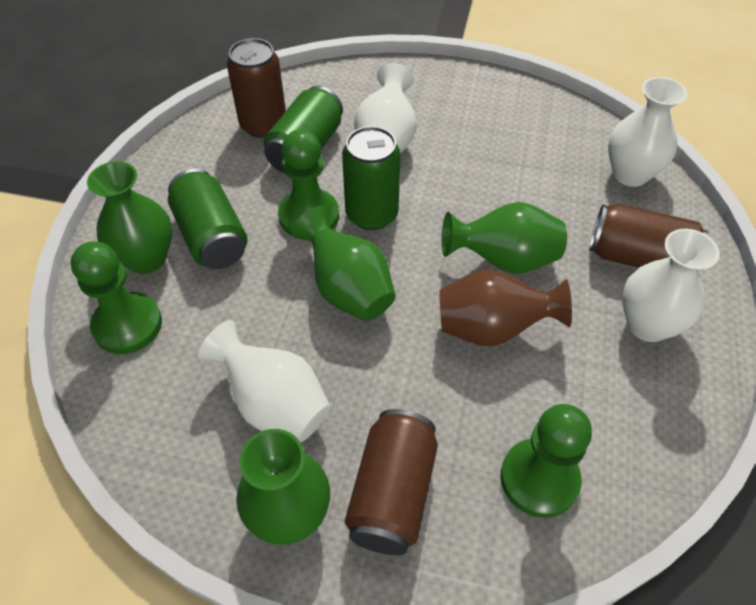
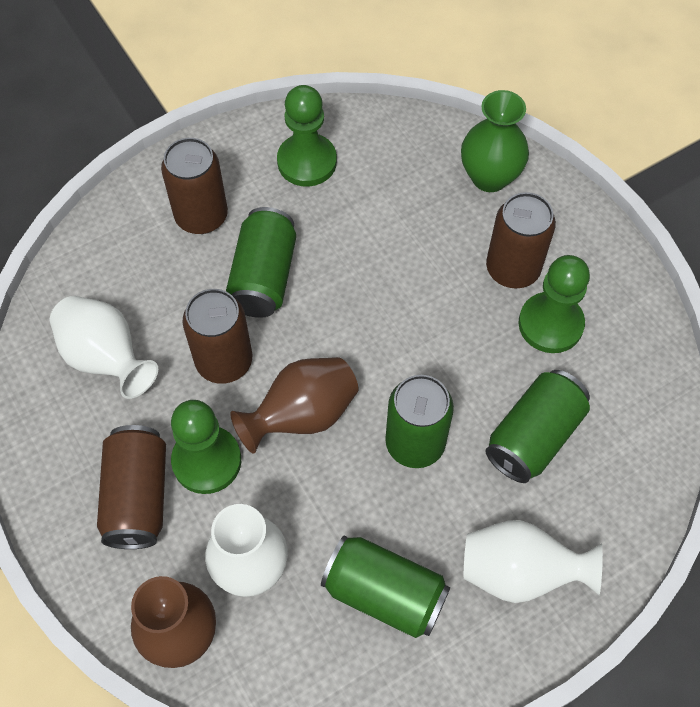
brown can: [227,38,286,138] [345,409,438,555] [589,203,709,268] = 3 -> [97,425,166,549] [161,138,228,234] [182,289,252,384] [486,192,556,289] = 4
brown vase: [439,269,572,346] = 1 -> [131,576,216,668] [230,357,358,454] = 2
green can: [168,169,248,269] [264,86,343,173] [342,126,401,230] = 3 -> [226,207,296,318] [321,535,450,638] [385,375,454,468] [486,370,590,483] = 4
green vase: [87,161,172,274] [236,429,330,545] [292,206,396,321] [442,202,567,274] = 4 -> [461,90,529,192] = 1
white vase: [198,320,331,442] [354,63,417,154] [608,77,687,187] [622,229,720,342] = 4 -> [50,296,158,399] [205,504,288,597] [464,520,603,603] = 3

